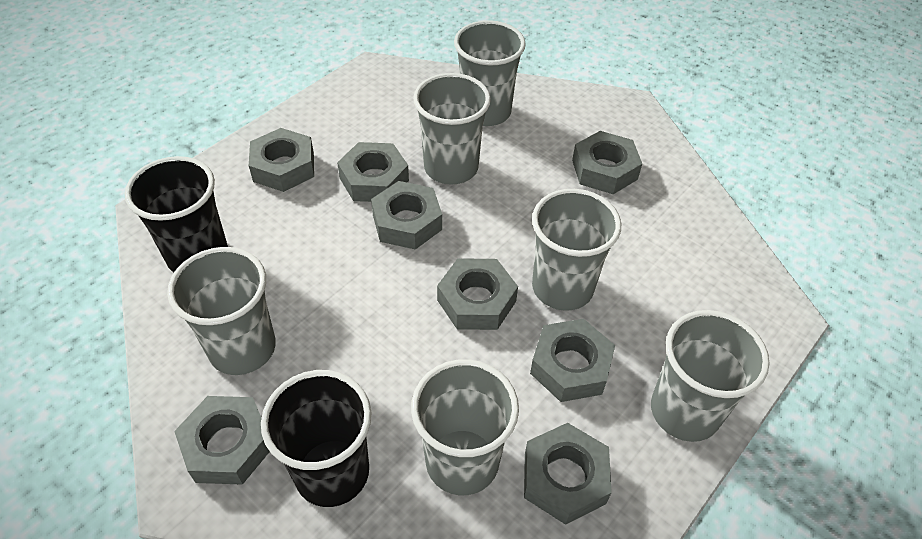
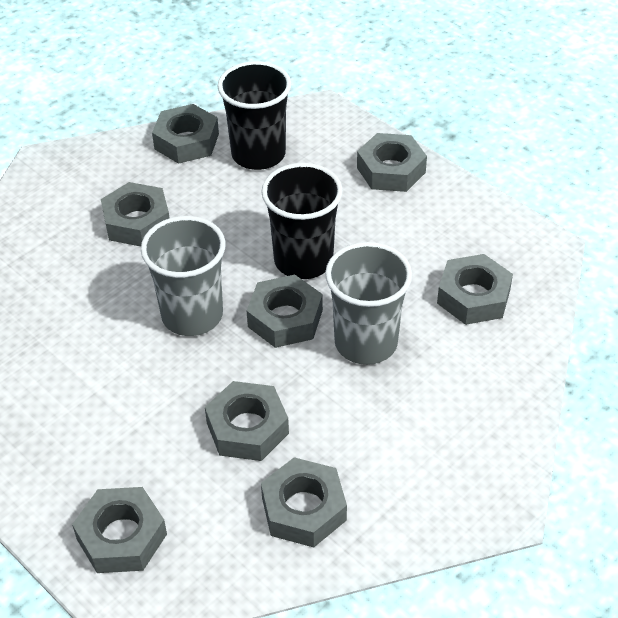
grey cup: [167,247,276,375] [411,359,519,495] [413,73,491,185] [454,20,526,126] [532,189,621,311] [651,310,770,442] = 6 -> [141,216,226,336] [325,242,412,365] = 2

